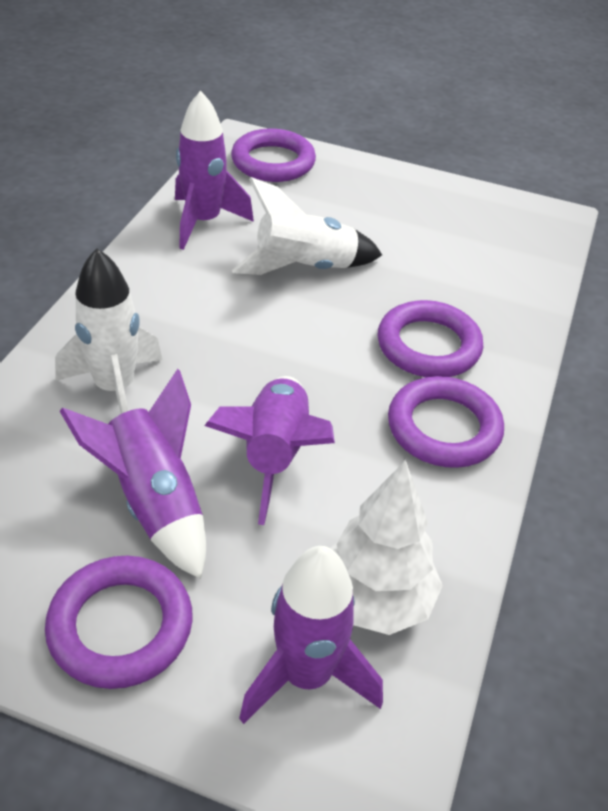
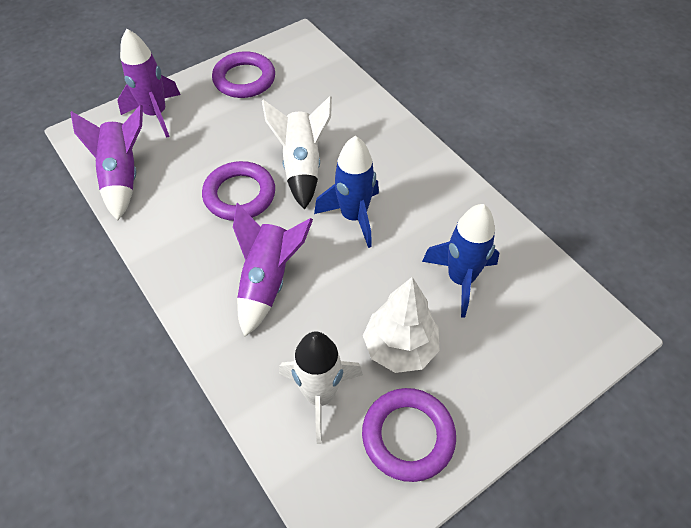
blue rocket: none = 0 -> [314,136,379,248] [422,204,499,318] = 2
purple ring: [45,556,193,689] [231,129,316,182] [378,300,483,377] [388,376,504,468] = 4 -> [202,161,275,221] [212,51,275,98] [362,388,456,482] = 3
purple rocket: [60,369,206,579] [175,91,254,250] [204,376,335,525] [239,546,383,724] = 4 -> [71,104,143,220] [117,29,180,138] [233,202,313,337] = 3

